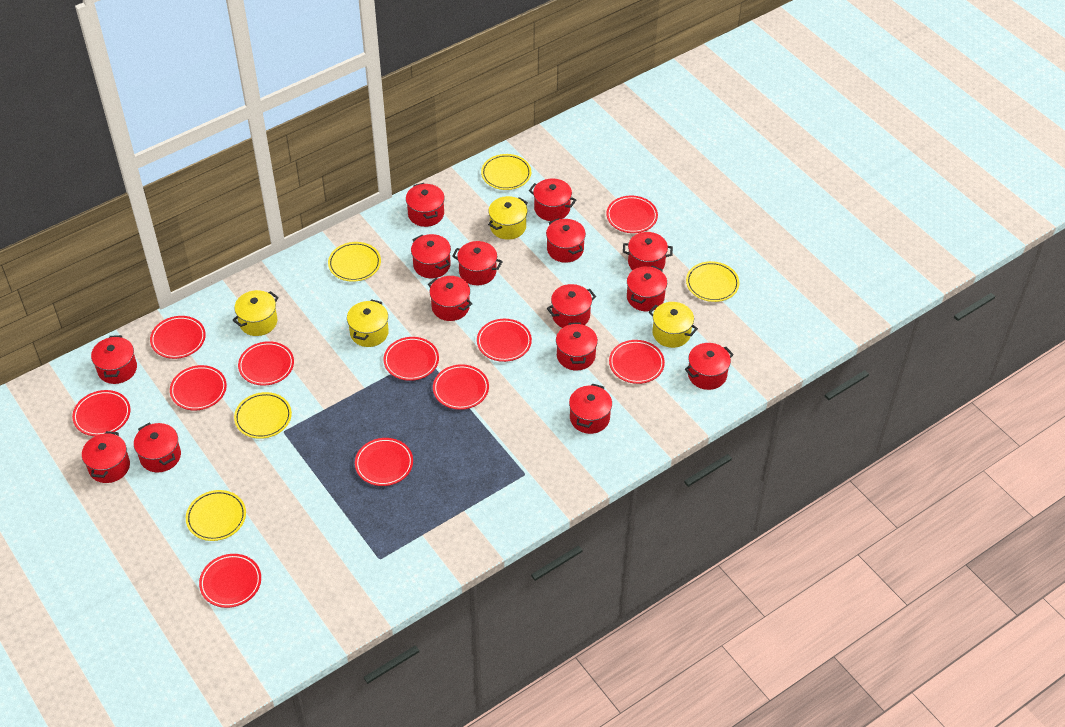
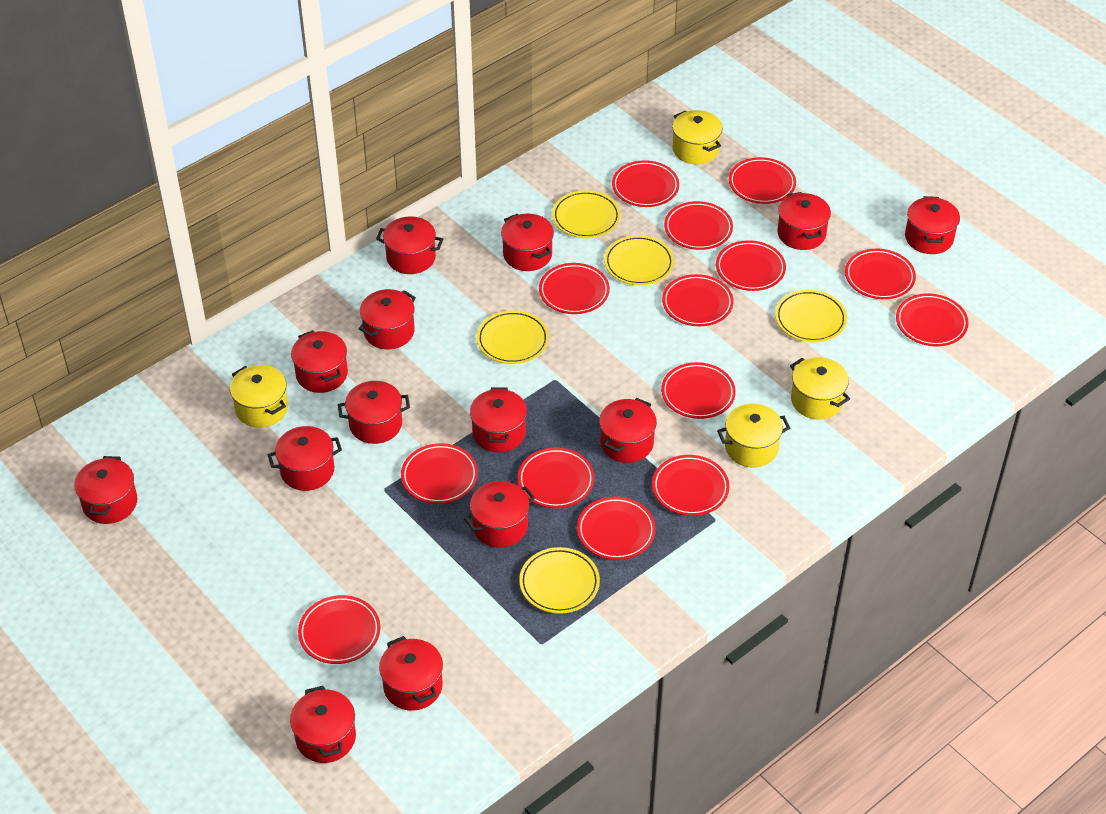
red plate: [72,390,131,436] [150,316,206,359] [170,365,227,410] [199,554,261,608] [238,341,294,386] [355,438,413,486] [383,337,439,381] [433,364,489,410] [477,319,532,362] [606,196,658,233] [609,340,665,384] = 11 -> [298,595,380,664] [401,443,478,504] [517,447,595,508] [539,263,610,314] [577,497,656,560] [612,160,679,207] [652,455,729,516] [661,362,736,419] [662,274,733,326] [664,201,733,250] [716,240,786,291] [729,157,796,204] [845,249,916,299] [896,293,969,346] = 14
red pot: [82,431,130,483] [91,335,137,384] [134,423,181,472] [406,183,445,227] [411,234,451,278] [428,276,472,321] [452,241,503,285] [529,179,576,221] [546,218,586,263] [547,284,596,328] [556,322,598,371] [569,383,612,434] [623,232,673,270] [627,266,667,311] [685,343,734,390] = 15 -> [74,456,137,524] [268,426,342,491] [290,686,356,763] [291,330,348,393] [338,381,410,444] [359,289,416,349] [376,216,443,274] [379,636,443,711] [464,481,535,548] [470,388,527,453] [501,214,554,271] [599,398,657,463] [778,192,831,250] [905,196,960,254] = 14

